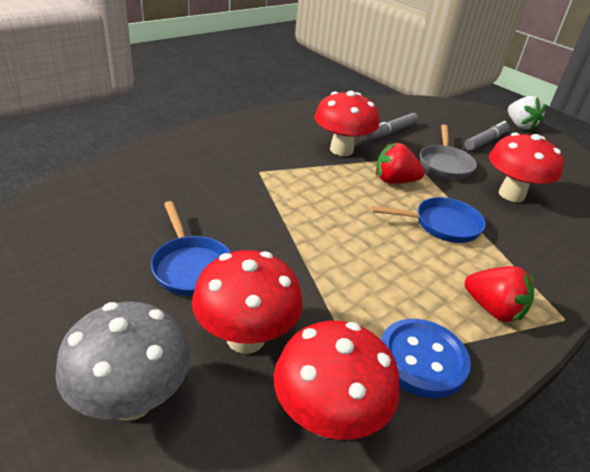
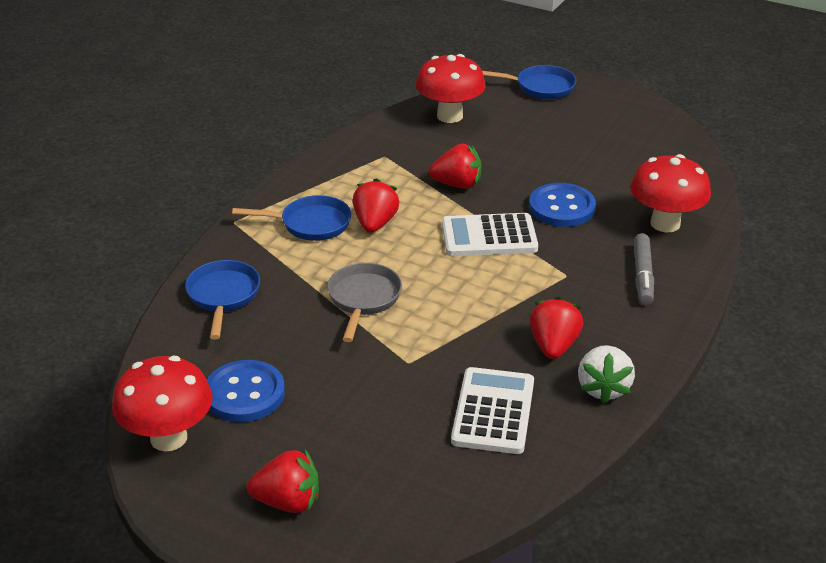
blue button: [381,319,471,398] = 1 -> [207,360,285,422] [529,183,596,227] = 2
blue pan: [151,201,231,296] [371,197,486,243] = 2 -> [185,260,260,339] [232,195,351,241] [482,65,576,99] = 3
grey marker: [366,113,418,140] [465,121,509,151] = 2 -> [634,233,654,305] = 1
grey mushroom: [55,301,190,421] = 1 -> none = 0
red mushroom: [192,250,303,354] [274,321,399,440] [314,91,379,156] [489,132,564,202] = 4 -> [112,356,213,451] [416,54,485,123] [630,154,711,232] = 3
red strawberry: [376,143,425,184] [465,266,535,322] = 2 -> [247,450,319,513] [353,178,399,233] [429,144,481,189] [529,297,583,359] = 4
white calculator: none = 0 -> [442,213,538,256] [451,367,534,454] = 2

